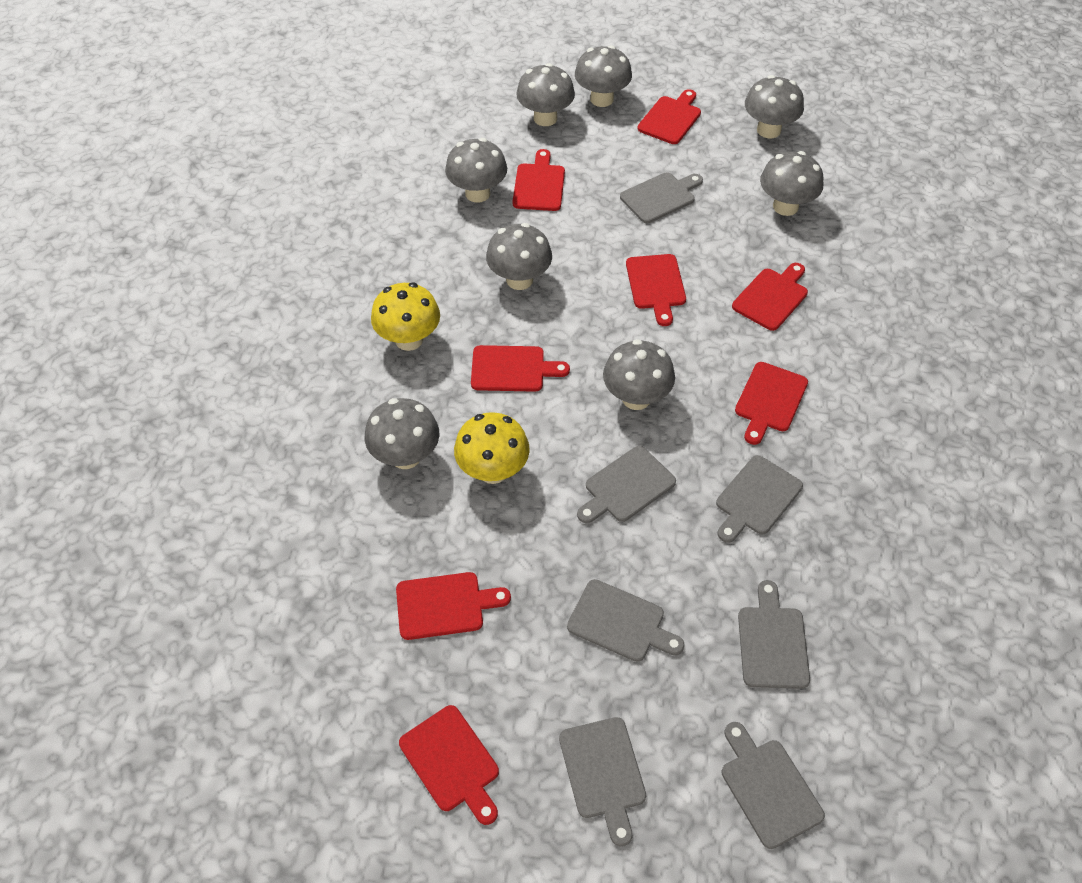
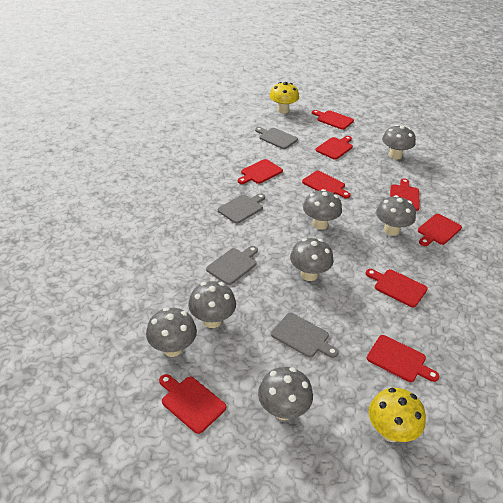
grey cutting board: [559,717,646,847] [567,579,685,662] [577,446,676,523] [620,172,703,223] [716,455,803,543] [722,722,825,849] [738,580,810,689] = 7 -> [206,246,258,285] [218,193,265,224] [255,127,298,149] [271,313,339,358] = 4
grey mushroom: [365,398,439,469] [445,138,507,203] [486,223,552,290] [516,63,575,126] [575,45,632,107] [603,339,675,410] [745,75,804,138] [760,151,823,216] = 8 -> [146,307,197,357] [188,281,236,328] [258,367,313,420] [290,238,334,281] [303,189,342,230] [376,195,416,236] [382,125,416,159] = 7
red cutting board: [396,572,511,640] [399,705,499,825] [471,345,570,392] [512,149,565,211] [626,254,686,326] [637,89,701,144] [732,263,808,331] [735,362,808,445] = 8 -> [159,374,226,434] [238,159,283,184] [302,171,351,198] [312,110,354,130] [316,136,353,160] [366,269,428,307] [367,335,439,382] [390,178,420,211] [418,214,462,246] = 9

